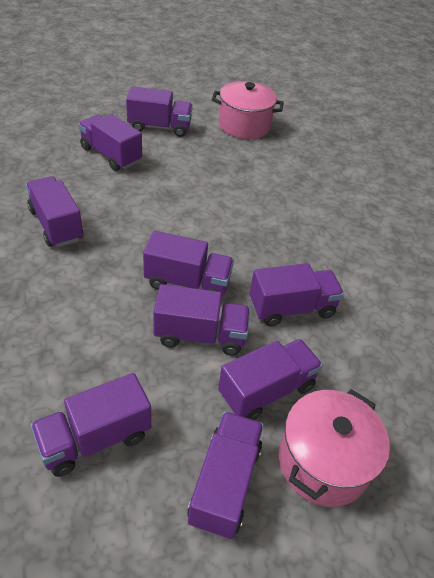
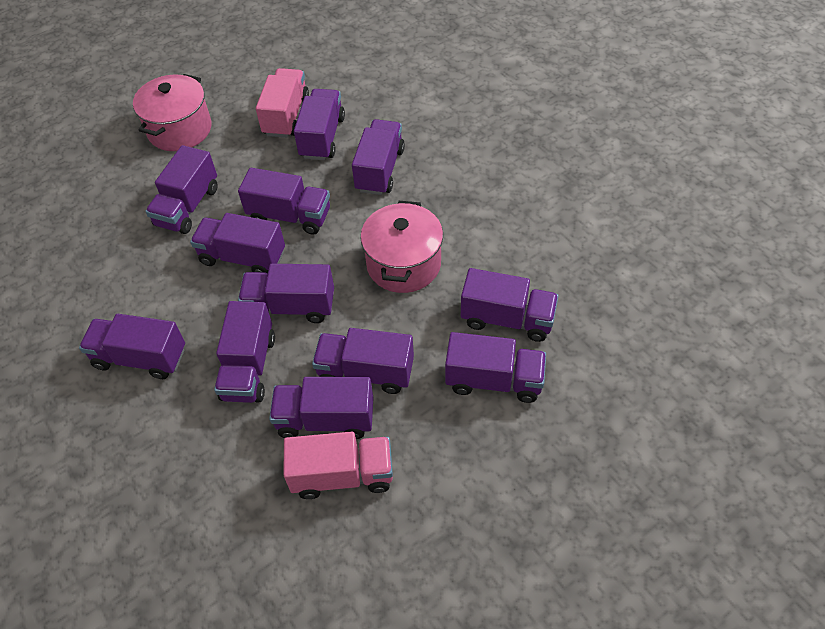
pink truck: none = 0 -> [256,68,309,138] [284,432,393,499] = 2
purple truck: [26,176,83,247] [30,373,151,477] [78,114,142,171] [126,86,193,137] [143,231,234,295] [153,284,250,356] [187,411,264,539] [218,339,323,420] [249,263,344,326] = 9 -> [79,314,185,379] [145,145,218,234] [190,213,285,273] [214,301,275,403] [238,168,330,235] [238,264,334,323] [269,377,374,439] [294,89,345,160] [312,328,414,394] [352,119,405,195] [445,332,546,403] [461,268,559,342] = 12

